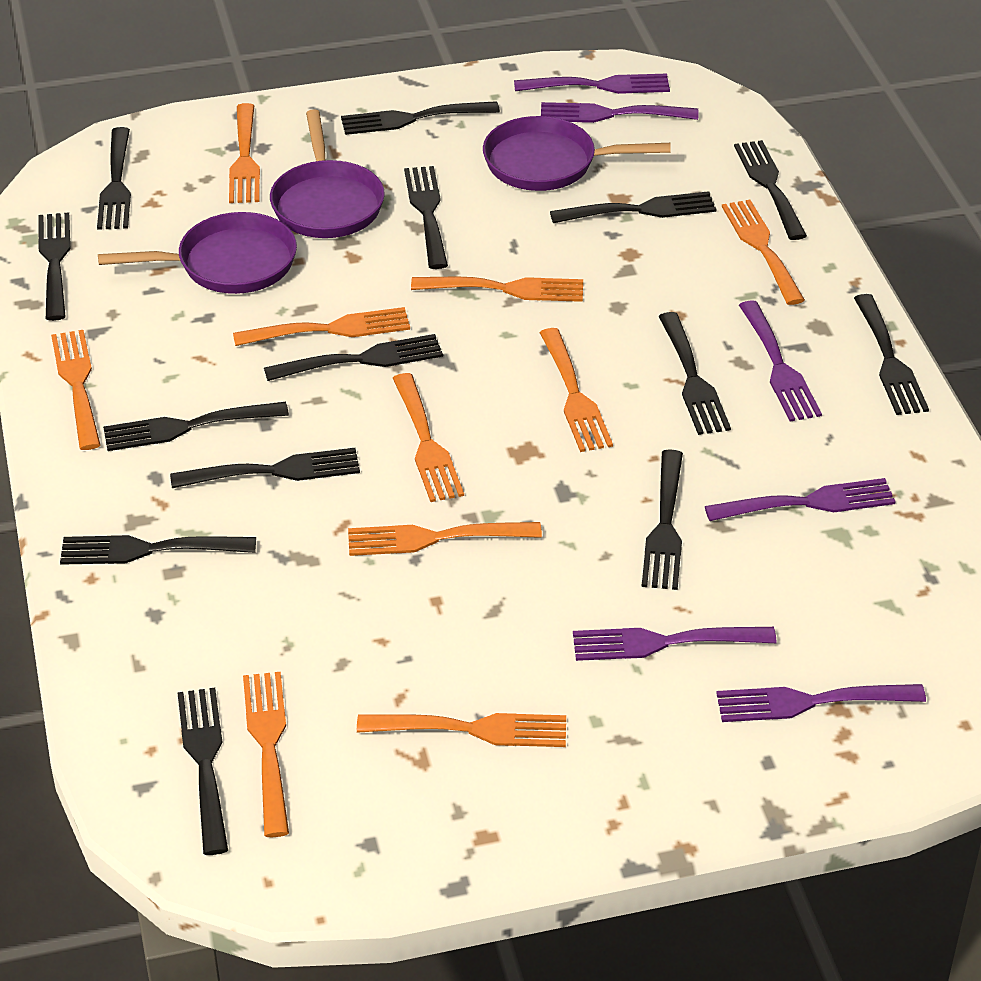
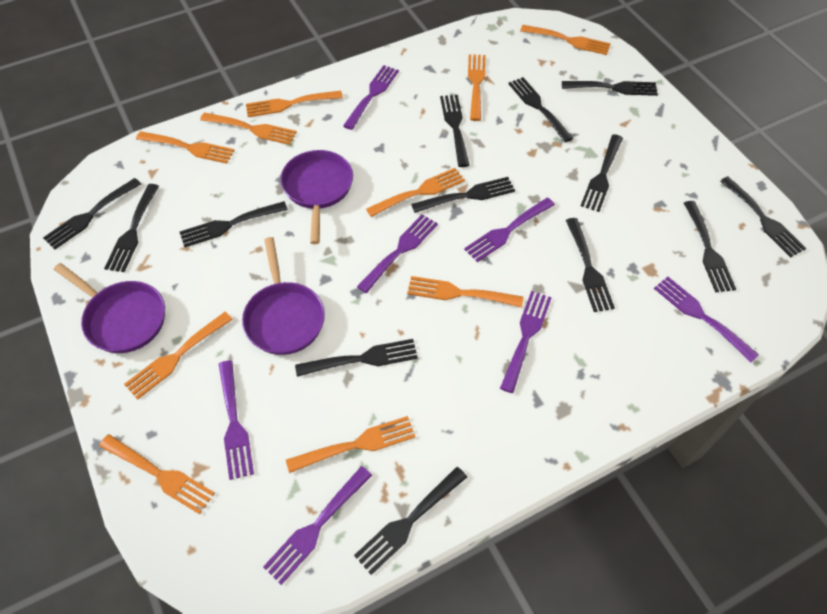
black fork: [38,212,71,321] [60,535,256,565] [97,127,131,230] [103,402,289,451] [170,448,360,488] [178,688,228,855] [264,334,443,381] [341,101,500,135] [404,166,448,269] [550,191,716,223] [642,449,683,590] [658,312,731,435] [734,140,807,240] [854,294,929,415] = 14 -> [43,178,141,249] [104,184,159,272] [180,201,288,247] [295,339,418,377] [354,467,467,575] [411,177,515,213] [440,95,470,167] [508,77,573,142] [562,81,658,96] [566,218,615,312] [581,134,623,212] [684,201,736,292] [720,176,806,257] = 13
purple fork: [514,74,670,94] [541,102,699,123] [573,627,776,661] [705,478,896,521] [716,684,926,722] [739,301,822,422] = 6 -> [219,360,254,480] [263,466,372,585] [343,65,399,130] [357,214,438,293] [464,198,555,262] [500,291,552,393] [654,277,759,362] = 7

